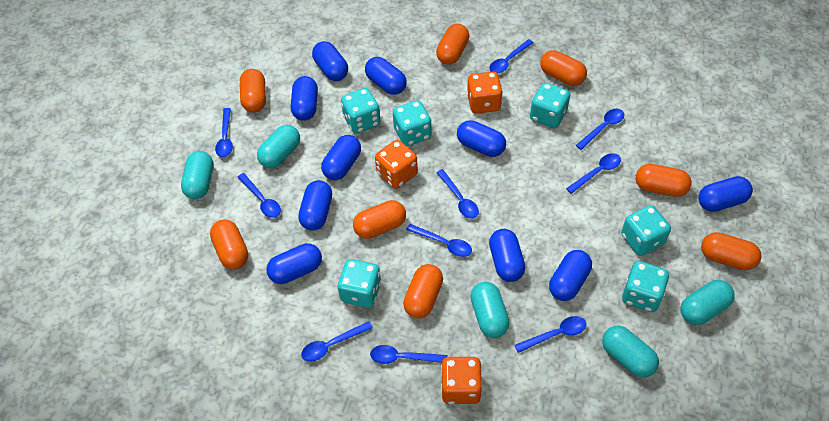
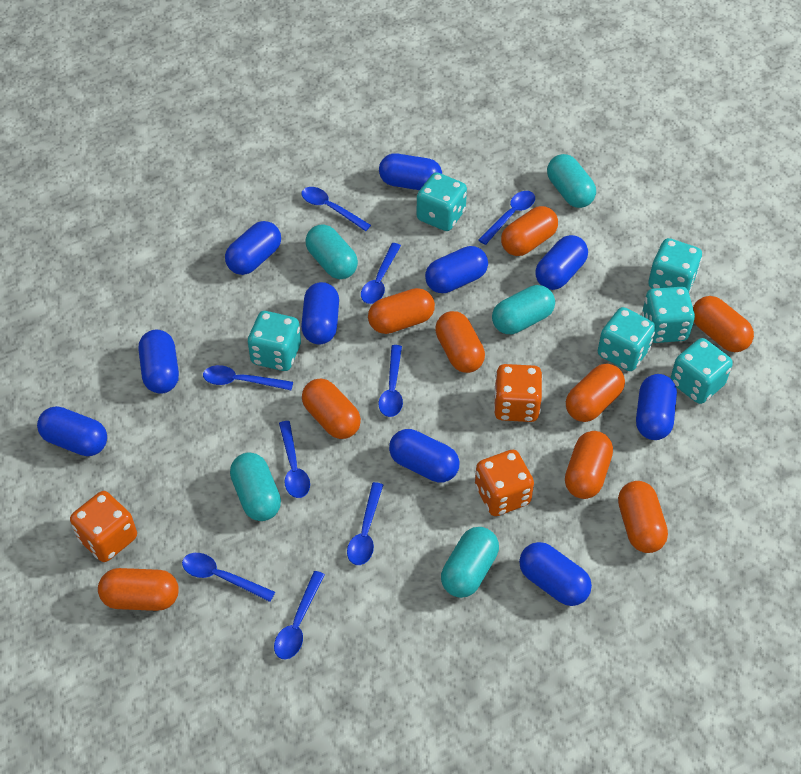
blue spoon: [215,108,233,157] [238,173,281,218] [301,321,373,362] [370,345,448,364] [406,224,472,257] [436,169,479,219] [489,39,534,74] [515,316,586,353] [566,153,621,194] [576,109,624,150] = 10 -> [182,553,275,602] [203,365,293,390] [274,571,325,660] [279,421,310,498] [301,187,371,231] [347,482,383,565] [361,243,401,304] [379,345,403,417] [479,191,535,245] = 9
orange capsule: [210,220,248,269] [240,69,266,112] [353,200,406,239] [403,264,443,318] [436,24,469,65] [540,50,587,86] [636,164,692,197] [701,232,762,270] = 8 -> [98,568,179,611] [302,379,361,439] [368,288,435,334] [435,311,485,373] [501,206,558,256] [565,431,613,499] [566,364,625,422] [618,481,668,553] [693,296,754,352] = 9

